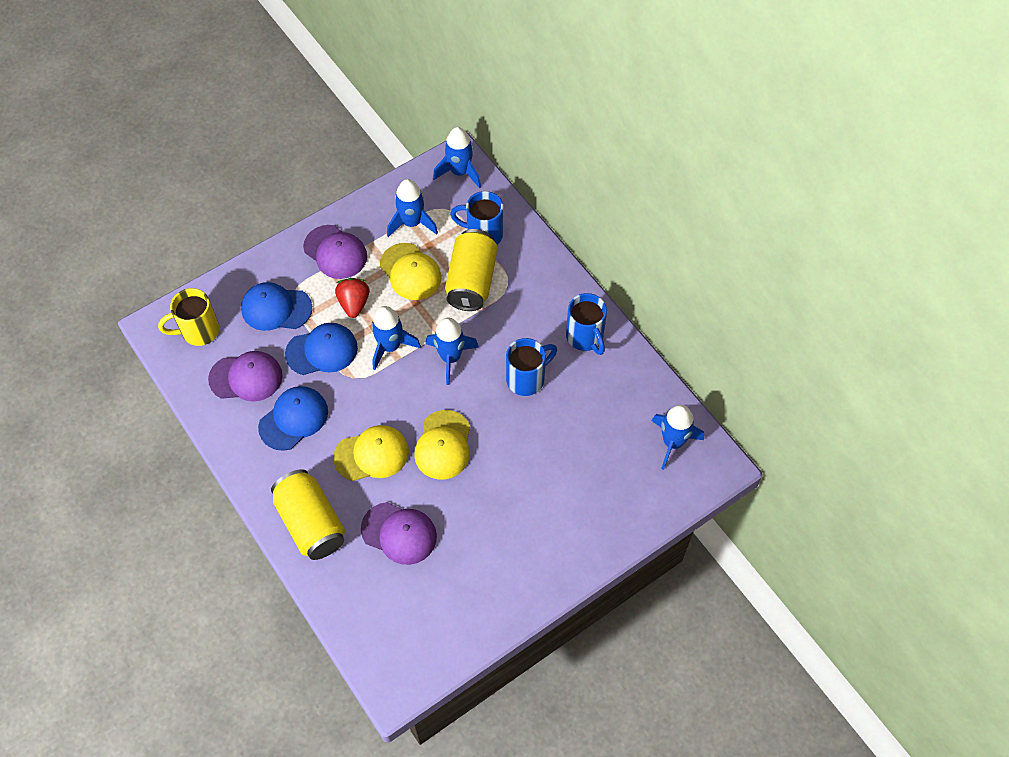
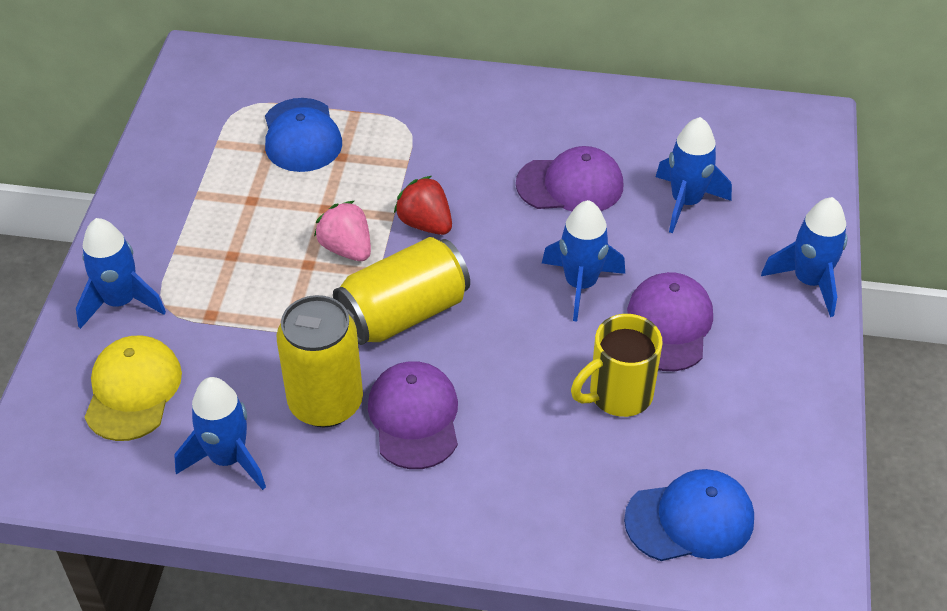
blue cap: [241,282,312,331] [258,386,328,451] [285,323,358,375] = 3 -> [265,98,342,172] [624,469,754,561] = 2
blue mug: [450,191,504,244] [506,338,557,396] [566,293,607,355] = 3 -> none = 0
pink strawberry: none = 0 -> [314,201,371,261] = 1
yellow cap: [333,425,409,481] [380,243,442,300] [414,410,470,479] = 3 -> [85,336,182,441] = 1

